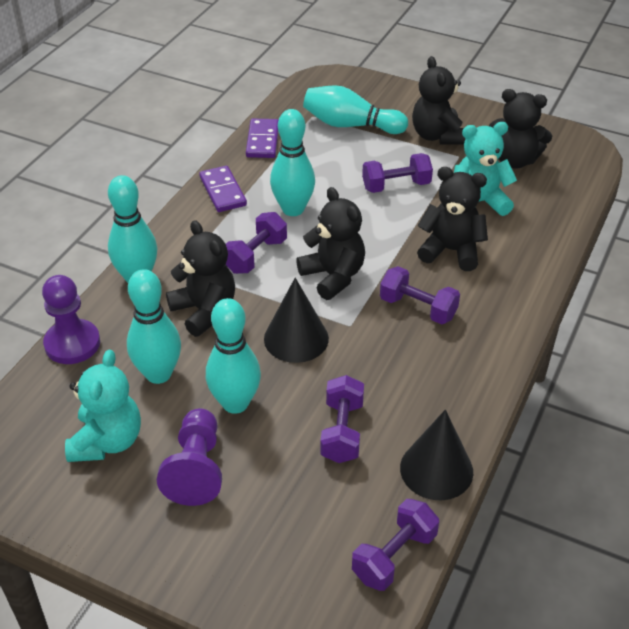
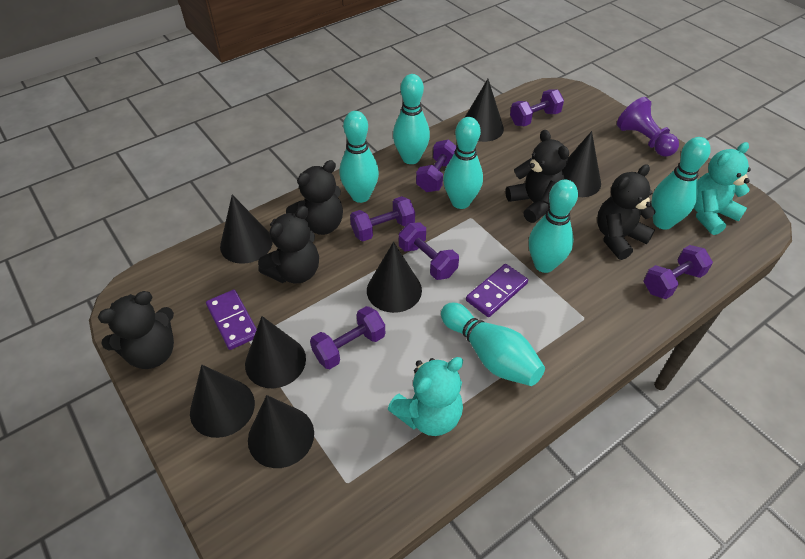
black cone: [264,278,329,363] [400,409,473,500] = 2 -> [190,365,255,438] [220,195,273,264] [245,316,306,388] [248,395,314,468] [367,242,422,313] [465,79,504,142] [562,131,601,197] = 7
purple dumbbell: [226,212,287,274] [320,375,364,463] [352,499,439,591] [362,153,433,193] [380,266,460,324] = 5 -> [310,306,385,369] [350,196,415,241] [399,222,459,280] [416,140,457,192] [510,90,564,126] [644,245,713,299] = 6
purple pawn: [42,275,100,364] [157,408,222,506] = 2 -> [617,97,679,157] = 1
turquoise bowling pin: [108,175,157,283] [127,269,181,384] [206,298,261,414] [270,109,315,216] [303,85,408,134] = 5 -> [340,111,379,203] [393,74,430,164] [441,303,545,386] [443,117,483,209] [529,179,578,273] [651,137,711,229] = 6

